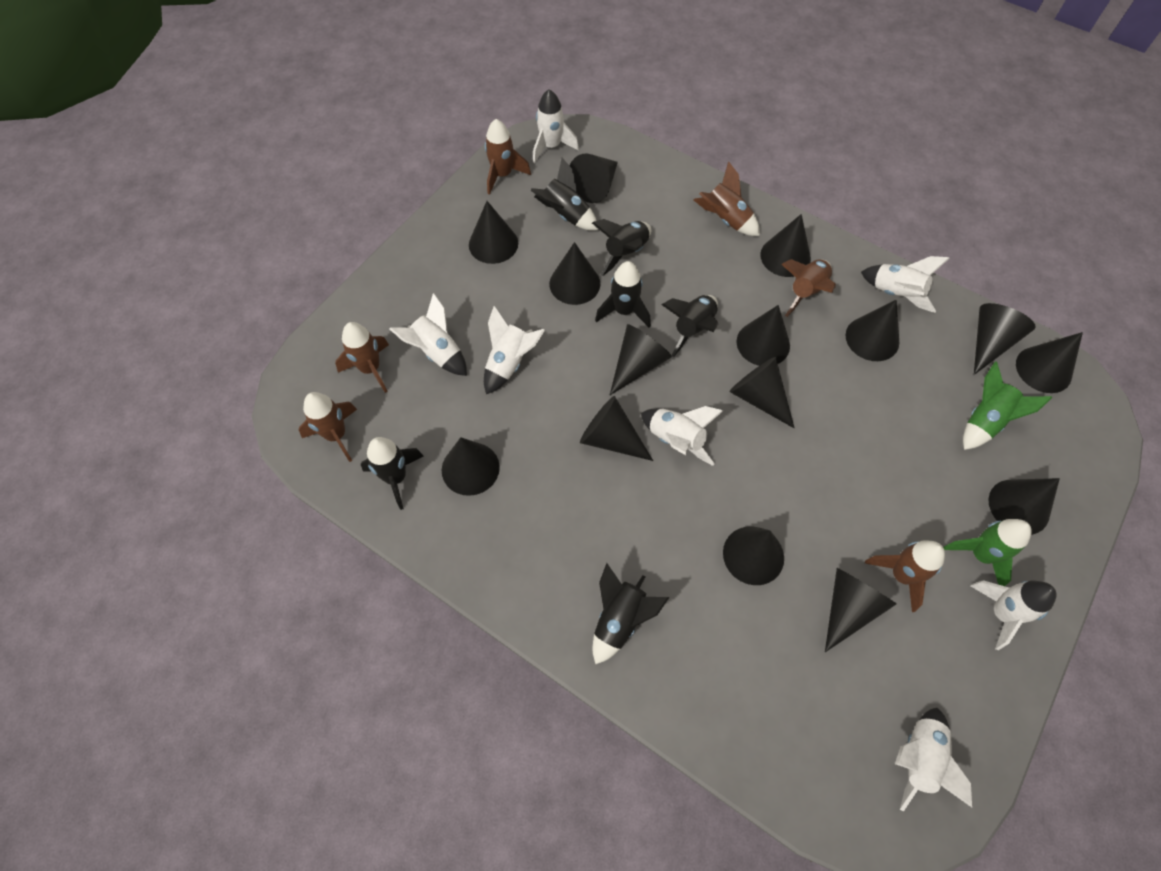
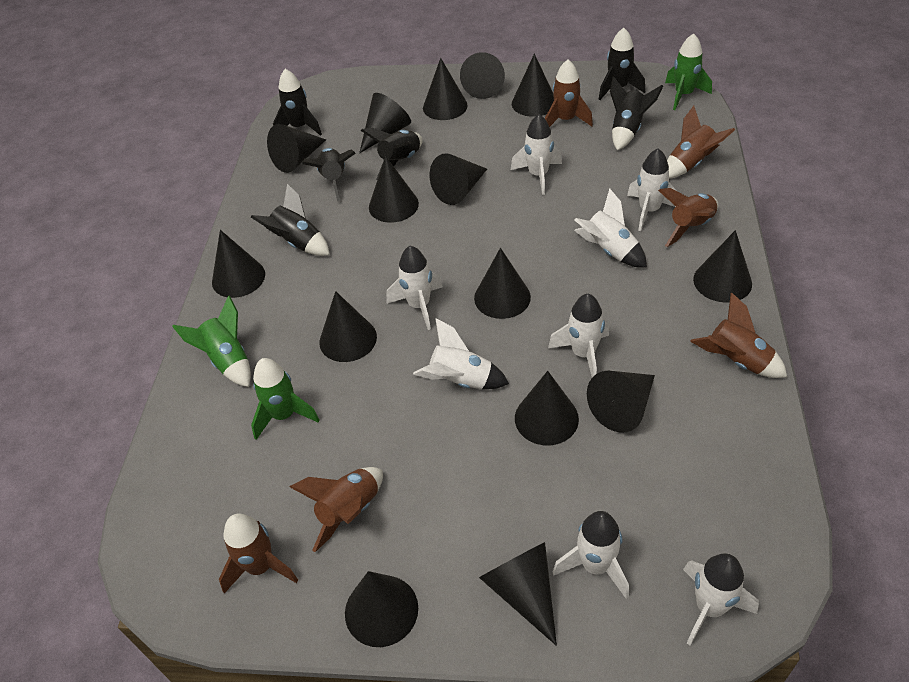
green rocket: [943,519,1032,586] [963,362,1052,450] = 2 -> [172,295,251,387] [251,358,320,440] [665,33,712,110] = 3
white rocket: [390,293,467,376] [484,306,545,394] [533,89,579,163] [641,406,723,466] [861,256,950,313] [895,708,972,812] [970,580,1057,650] = 7 -> [386,246,443,330] [413,318,509,389] [511,114,562,195] [548,294,609,377] [553,511,629,599] [574,188,647,268] [627,148,678,231] [683,554,759,646] = 8

